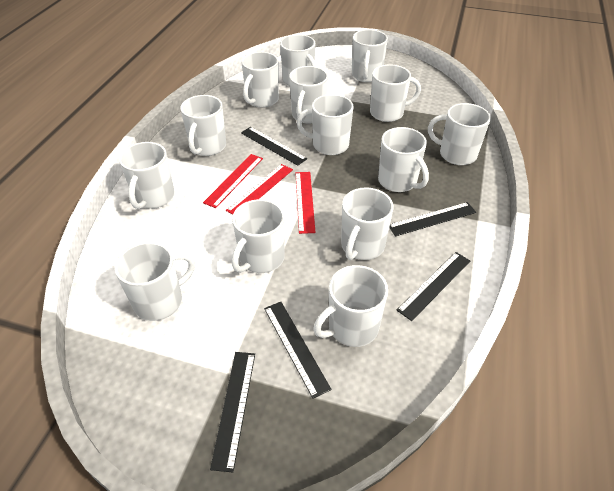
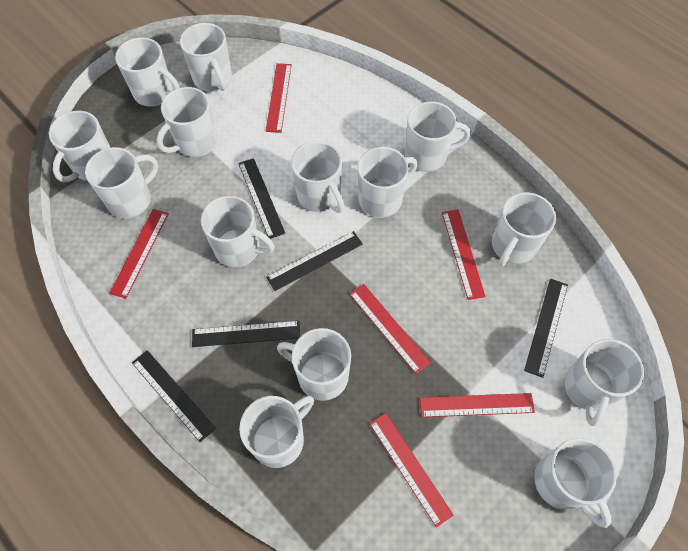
red ruler: [203,154,263,208] [226,164,293,215] [296,172,316,234] = 3 -> [109,209,169,299] [266,63,292,133] [350,284,431,374] [369,413,453,527] [420,393,535,417] [442,210,486,300] = 6

